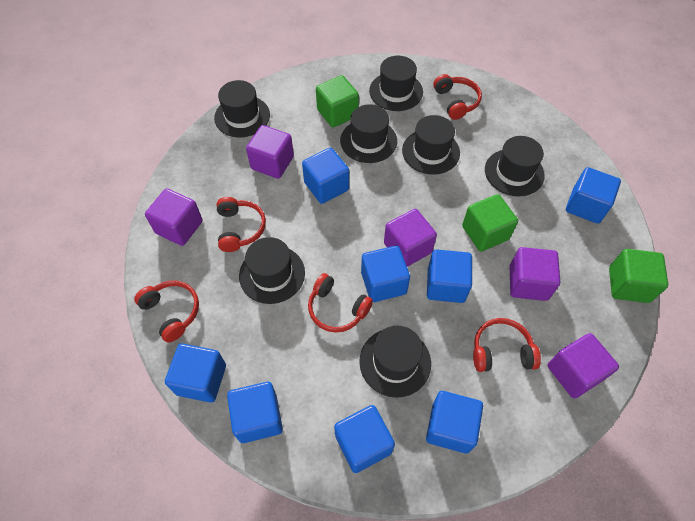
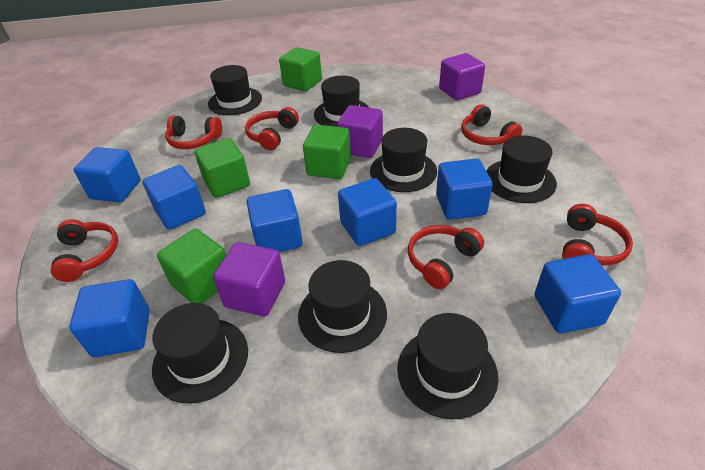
blue cube: [165,343,226,402] [227,382,283,443] [302,148,349,204] [334,405,395,473] [361,246,410,302] [426,391,483,454] [427,249,472,303] [566,167,621,224] = 8 -> [69,279,150,357] [74,147,141,203] [143,165,206,230] [247,189,303,252] [338,178,397,246] [436,158,493,220] [535,254,621,333] = 7
green cube: [316,75,359,128] [462,194,518,252] [609,249,668,303] = 3 -> [157,229,226,304] [194,138,250,198] [279,47,322,91] [303,125,351,179] = 4
purple cube: [145,188,203,246] [246,125,294,179] [384,209,437,267] [510,247,560,301] [547,333,619,398] = 5 -> [213,242,285,316] [337,105,383,158] [439,53,485,100] = 3
red headphones: [134,280,199,343] [216,197,266,252] [308,273,373,333] [433,74,482,120] [473,318,541,372] = 5 -> [51,219,118,282] [165,116,222,149] [245,107,299,150] [408,225,484,289] [461,104,522,145] [562,204,633,266] = 6

